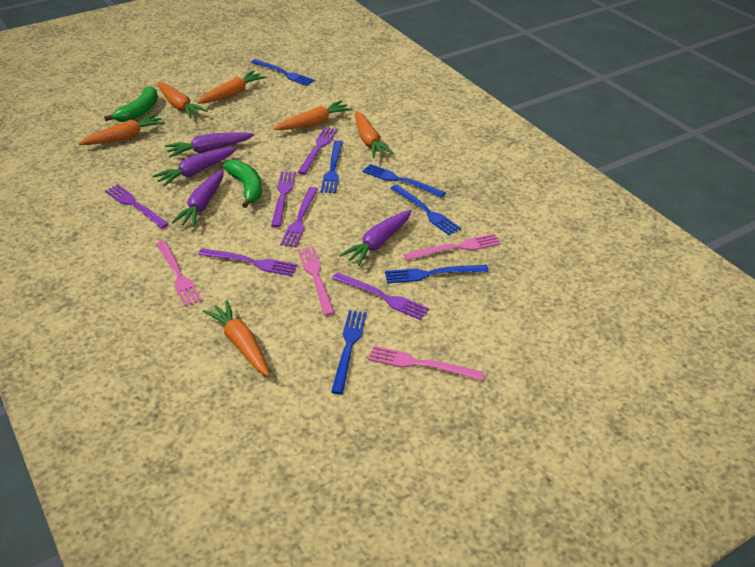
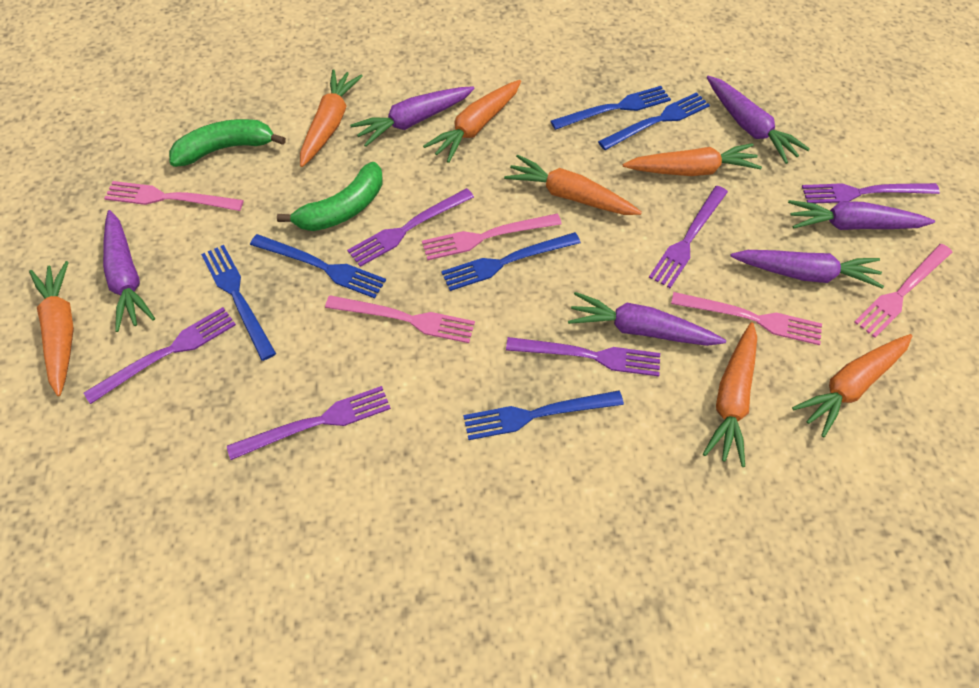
orange carrot: [78,114,165,145] [157,82,208,119] [197,71,266,104] [203,300,269,376] [273,100,352,130] [355,111,394,158] = 6 -> [29,261,74,396] [300,69,363,167] [423,80,521,163] [504,154,642,215] [623,143,762,176] [703,322,757,467] [792,334,912,437] = 7
pink fork: [156,241,202,307] [298,247,335,316] [368,346,484,381] [404,233,501,261] = 4 -> [104,181,244,211] [325,295,475,343] [422,214,562,260] [671,292,822,345] [854,244,952,338] = 5
purple carrot: [152,147,237,187] [165,132,254,157] [172,169,224,227] [339,210,412,266] = 4 -> [103,210,155,332] [350,86,475,147] [568,292,726,346] [707,76,810,164] [730,250,884,289] [788,200,935,230] = 6

